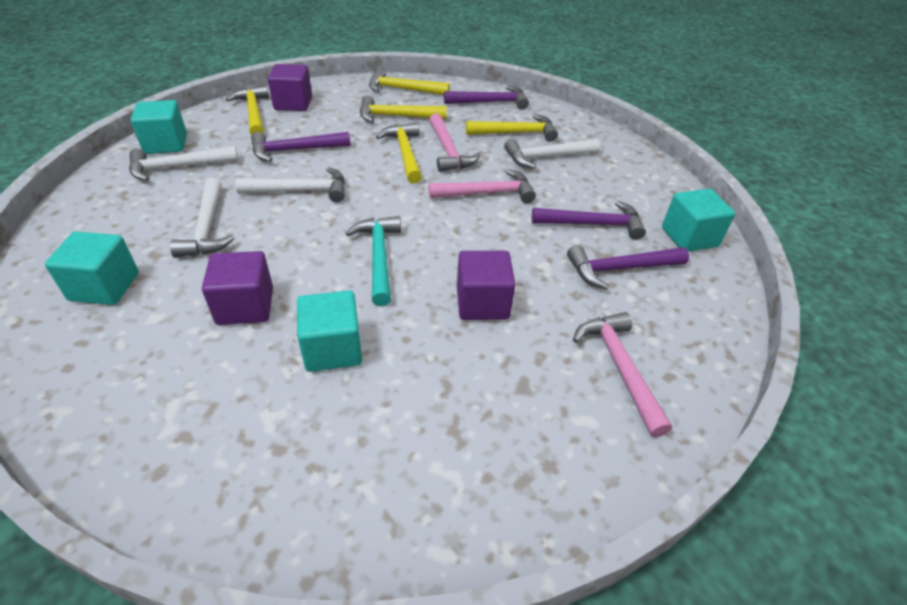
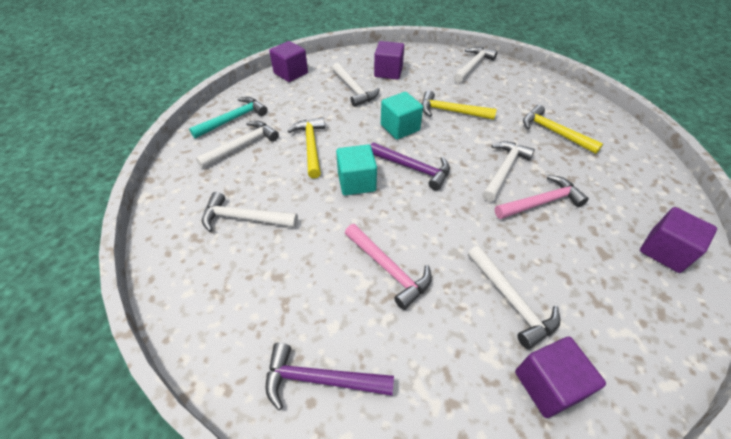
pink hammer: [429,113,481,172] [429,169,536,203] [573,312,672,437] = 3 -> [345,224,432,310] [495,175,589,219] = 2
purple cube: [202,251,273,325] [268,64,312,111] [457,251,516,320] = 3 -> [269,41,308,82] [374,41,404,80] [515,337,606,418] [640,207,717,273] = 4
purple hammer: [251,132,351,162] [444,85,529,110] [532,201,646,240] [567,245,689,290] = 4 -> [265,343,394,410] [370,142,450,190] = 2
turquoise cube: [45,231,139,305] [130,100,187,154] [297,290,362,372] [662,189,735,252] = 4 -> [336,145,377,196] [381,92,423,140] = 2
white hammer: [129,146,238,181] [170,178,235,258] [236,167,345,203] [504,139,600,169] = 4 -> [196,121,279,168] [202,192,298,232] [332,62,380,107] [454,47,497,83] [468,245,560,349] [482,141,535,202] = 6
yellow hammer: [226,85,269,135] [360,95,447,122] [369,68,450,95] [376,123,422,184] [466,114,558,142] = 5 -> [288,118,325,178] [422,90,497,120] [523,105,603,154] = 3

